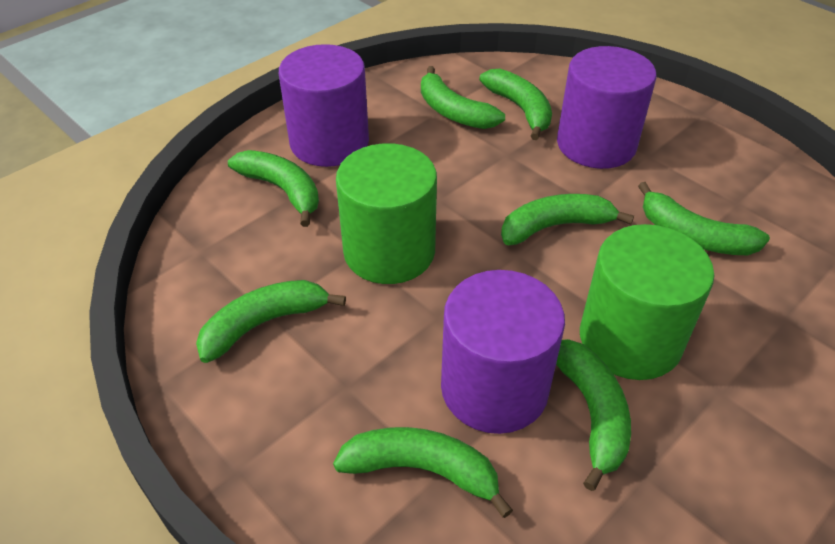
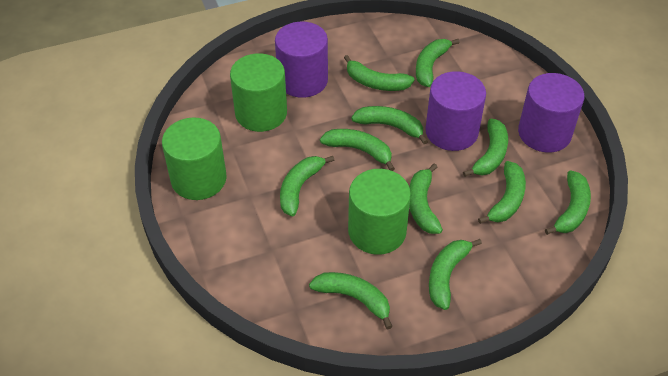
green banana: [196,280,346,363] [228,150,319,227] [333,427,513,518] [421,66,505,129] [479,69,552,140] [501,194,634,245] [556,339,631,491] [638,182,770,255] = 8 -> [280,156,334,216] [309,272,393,329] [320,129,395,171] [344,55,415,91] [351,106,428,144] [409,163,443,234] [416,39,460,87] [429,239,482,310] [463,119,508,177] [478,161,526,224] [545,170,591,235] = 11
green cylinder: [336,143,437,284] [580,224,714,380] = 2 -> [162,117,227,200] [230,53,287,132] [348,169,411,255] = 3

